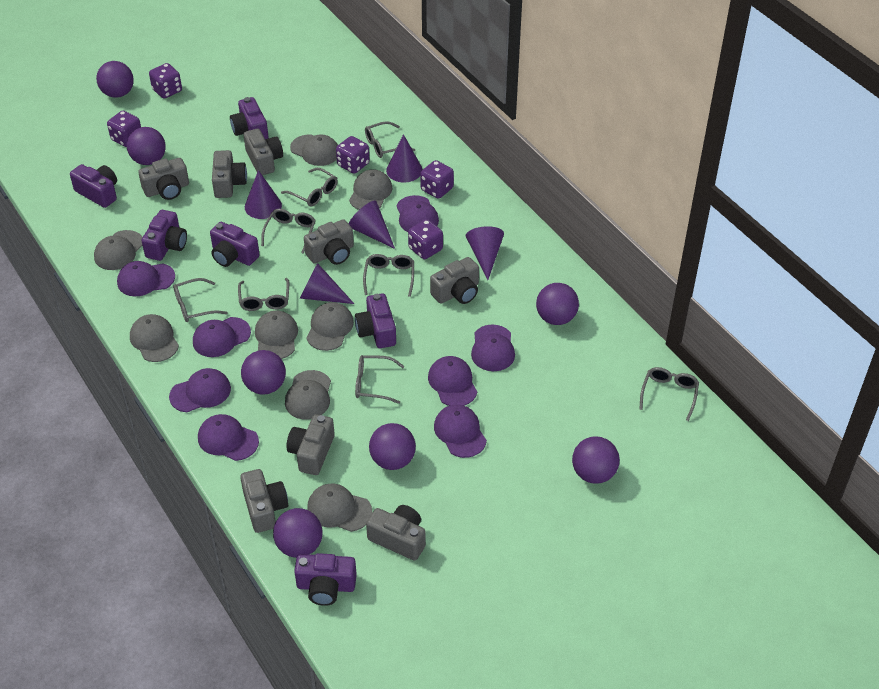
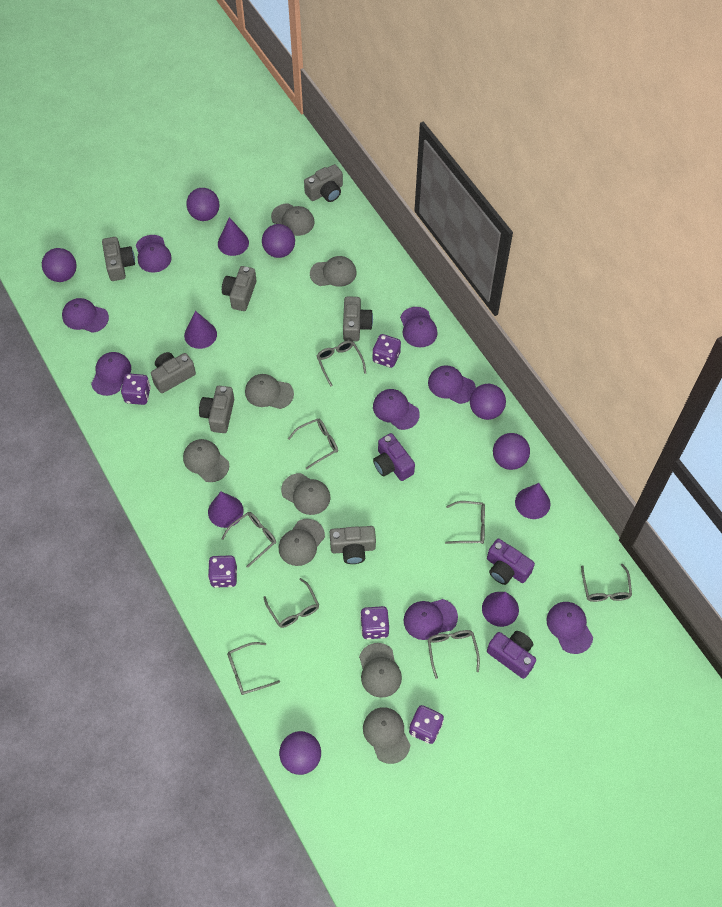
grey camera: [138,158,189,200] [212,150,247,198] [240,469,288,533] [243,129,283,175] [287,414,335,475] [304,219,354,265] [366,505,426,561] [430,257,479,304] = 8 -> [102,237,135,281] [151,352,196,393] [199,386,234,433] [222,266,257,311] [304,164,343,202] [330,526,376,564] [343,297,373,342] = 7
purple ball: [96,61,134,98] [127,127,166,165] [241,350,286,395] [273,508,323,558] [369,423,416,470] [536,283,579,325] [572,436,620,484] = 7 -> [42,248,76,282] [186,188,220,221] [262,224,295,258] [279,731,321,775] [470,384,506,420] [493,433,530,470] = 6
purple camera: [70,164,117,208] [141,210,187,261] [210,222,260,267] [230,97,269,139] [294,553,357,606] [355,293,396,348] = 6 -> [373,433,415,481] [487,539,535,585] [487,631,536,679] = 3

